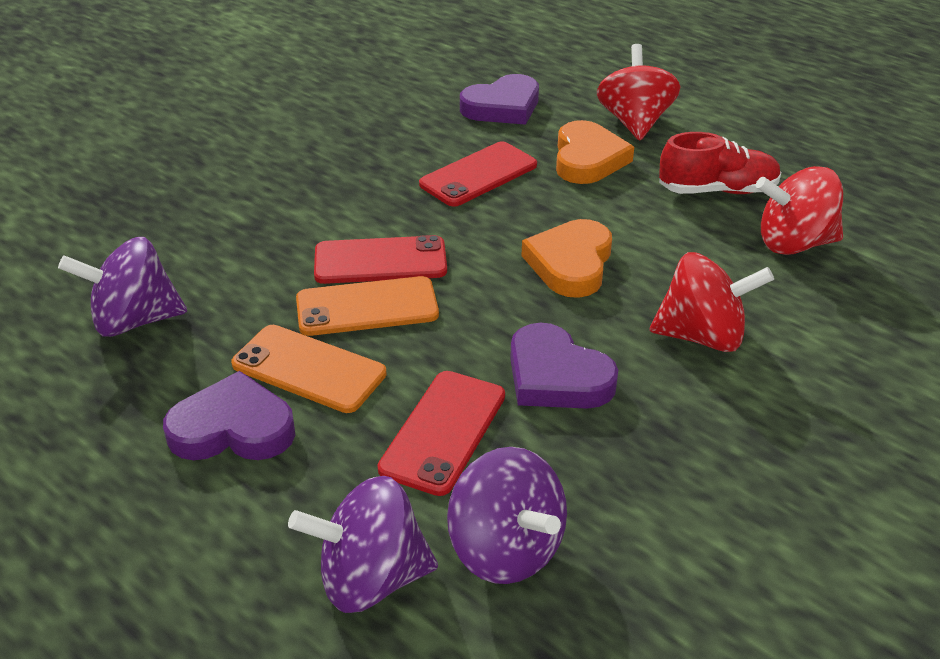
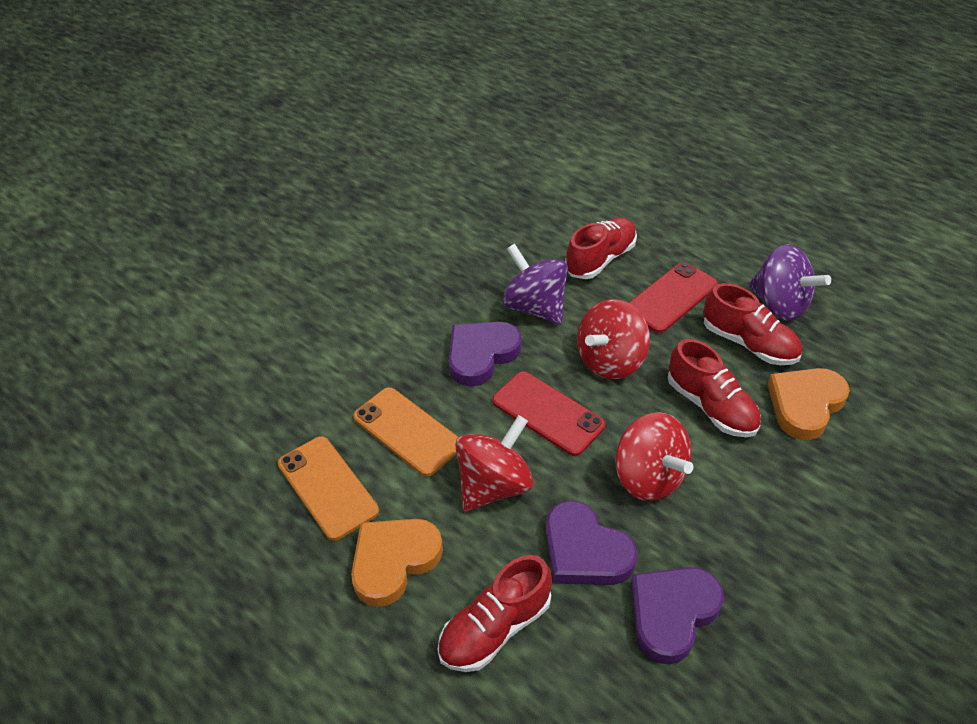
purple spinning top: [58,237,187,337] [288,476,438,613] [447,447,567,584] = 3 -> [502,244,568,325] [748,244,831,320] = 2
red phone: [314,235,447,284] [377,371,505,496] [419,141,537,207] = 3 -> [492,371,605,456] [629,262,718,333] = 2
red shoe: [659,132,781,194] = 1 -> [437,555,552,672] [565,217,637,279] [668,339,761,437] [703,283,802,365] = 4

